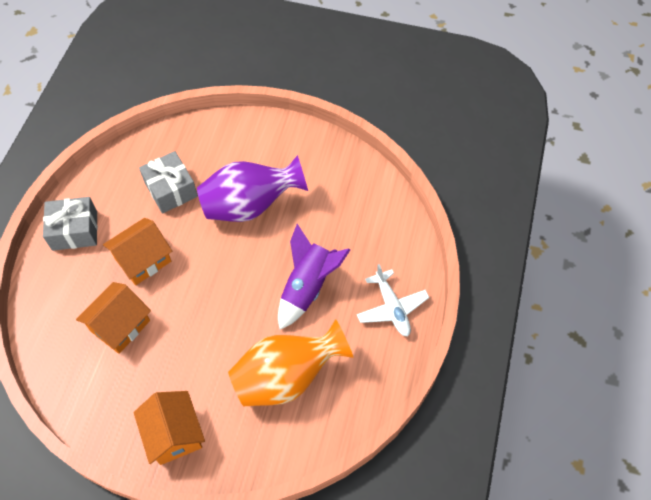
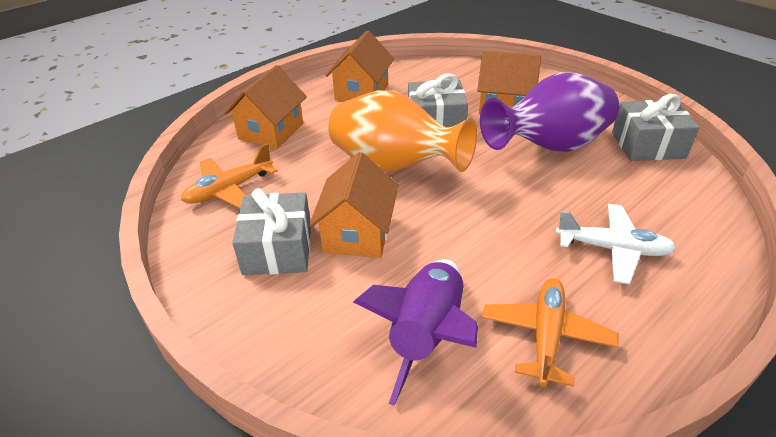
grey gift: [43,197,98,251] [139,151,198,213] = 2 -> [232,188,311,275] [408,74,468,127] [612,94,699,161] = 3
orange house: [76,282,151,354] [103,218,172,285] [133,391,205,465] = 3 -> [224,65,307,149] [309,152,399,258] [326,31,394,101] [477,51,541,115] = 4
orange plane: none = 0 -> [181,143,278,208] [482,278,619,387] = 2

